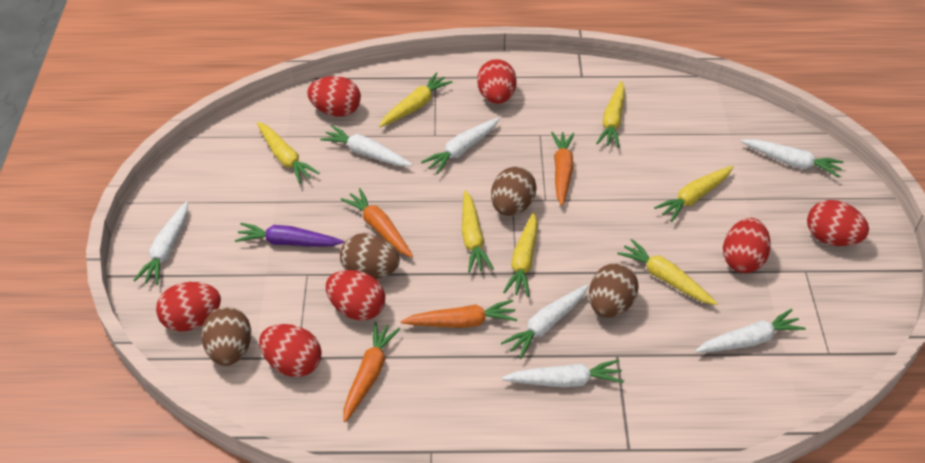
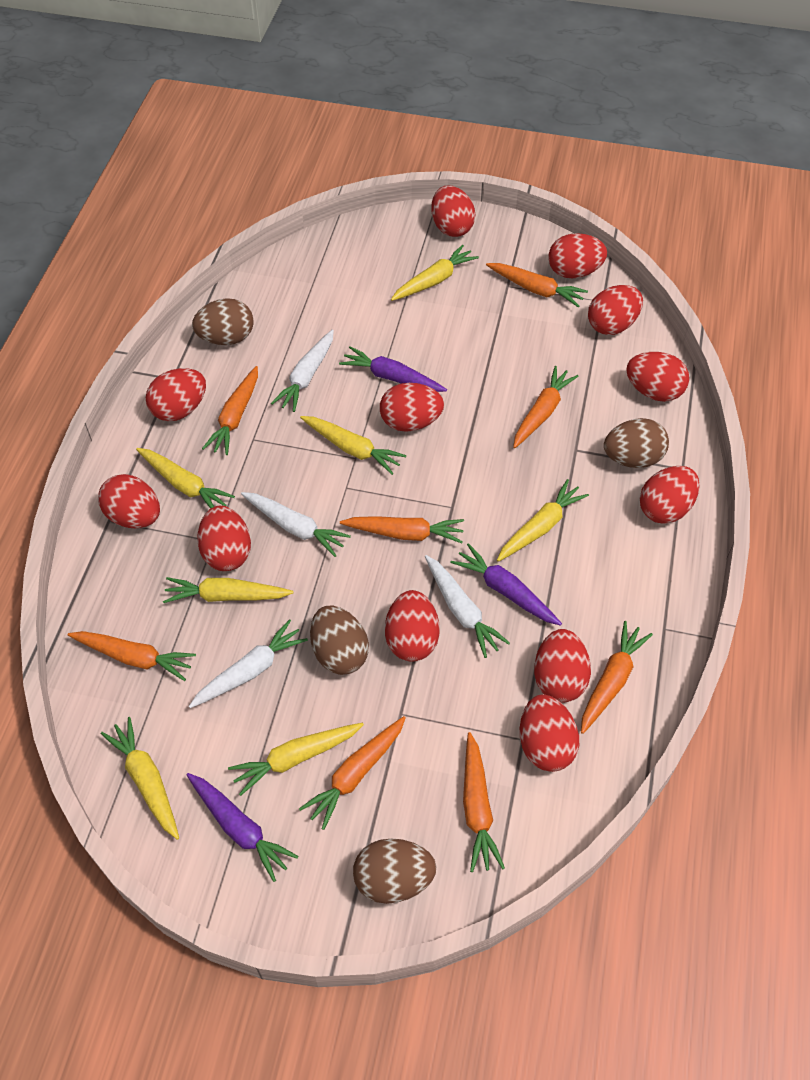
orange carrot: [340,188,413,257] [344,322,400,422] [401,300,517,328] [551,132,574,206] = 4 -> [68,631,196,681] [202,366,258,455] [299,716,406,830] [340,516,464,543] [463,732,505,872] [486,263,588,307] [513,366,579,448] [581,621,653,734] = 8
purple carrot: [235,223,344,247] = 1 -> [186,773,298,882] [339,346,447,392] [451,543,562,626] = 3
red egg: [156,282,221,332] [259,324,322,377] [307,76,361,117] [326,270,385,321] [477,59,517,104] [723,218,771,273] [807,200,869,246] = 7 -> [98,474,160,529] [146,368,206,421] [197,506,251,571] [380,383,444,432] [385,590,439,662] [431,186,475,237] [520,694,579,772] [534,629,591,703] [548,233,607,278] [588,285,643,335] [626,352,689,402] [640,466,700,524] = 12
white carrot: [133,201,188,285] [320,125,413,166] [421,118,500,174] [501,285,588,359] [502,359,624,388] [695,309,806,353] [741,139,844,178] = 7 -> [189,619,308,708] [241,492,351,557] [271,330,334,412] [425,555,510,658] = 4

